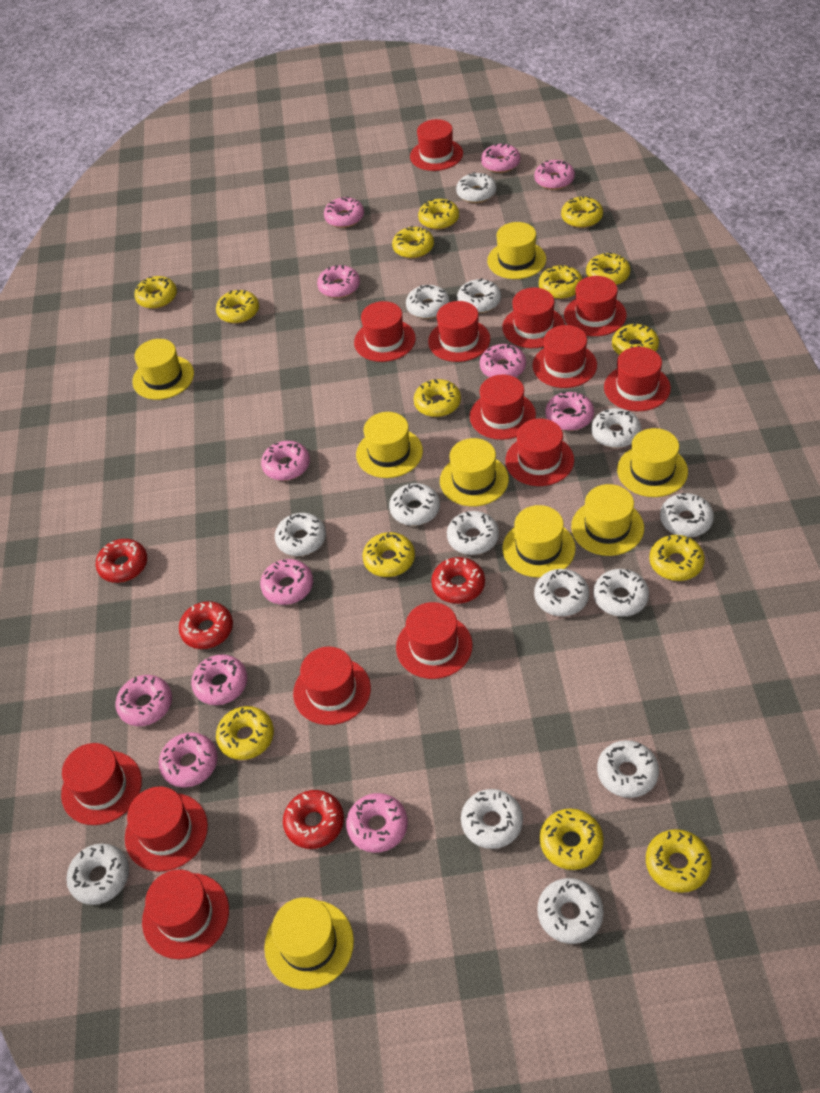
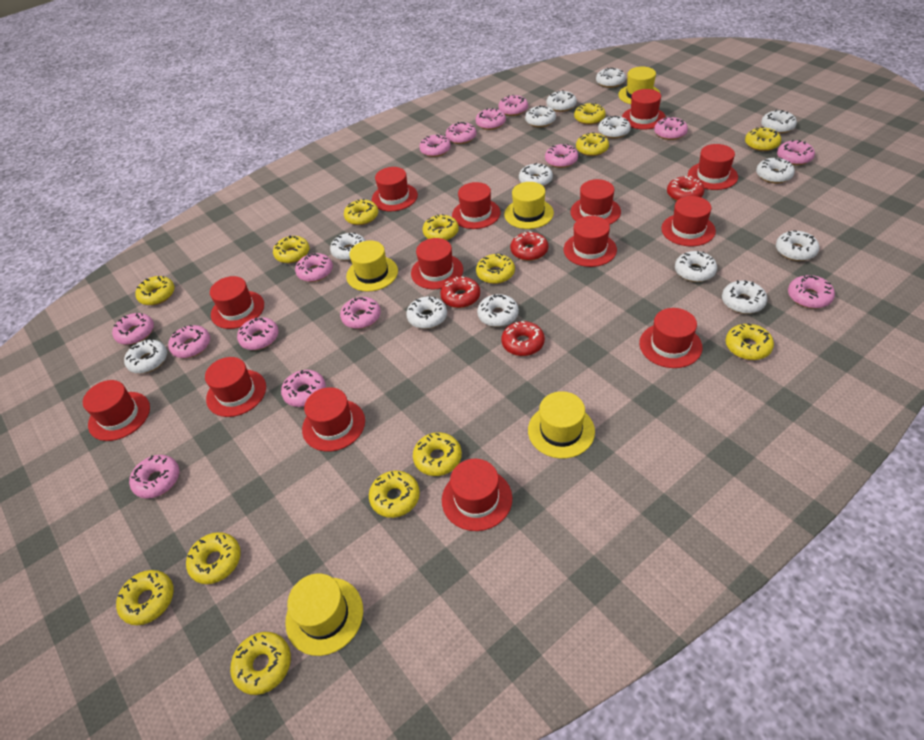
pink donut: [115,675,172,726] [159,732,218,787] [191,654,247,705] [260,559,313,605] [261,441,310,481] [317,265,360,298] [324,196,364,228] [346,793,408,853] [480,344,526,378] [481,143,520,173] [534,160,575,190] [545,392,594,431] = 12 -> [112,313,154,345] [129,455,179,499] [168,325,210,358] [237,317,279,350] [281,370,326,407] [295,253,333,282] [340,297,381,329] [419,134,451,157] [446,122,476,144] [476,108,506,130] [498,95,528,116] [545,144,578,168] [654,117,688,140] [777,139,815,165] [788,275,835,309] = 15
yellow hat: [132,339,194,400] [264,897,354,990] [356,412,423,478] [440,438,509,506] [487,222,546,279] [502,505,576,578] [571,484,644,556] [617,428,688,497] = 8 -> [285,573,363,656] [346,240,398,292] [504,182,554,229] [528,391,595,458] [618,67,660,104] = 5

